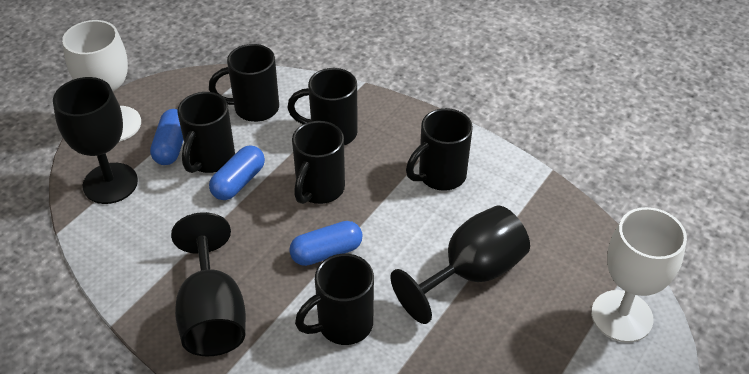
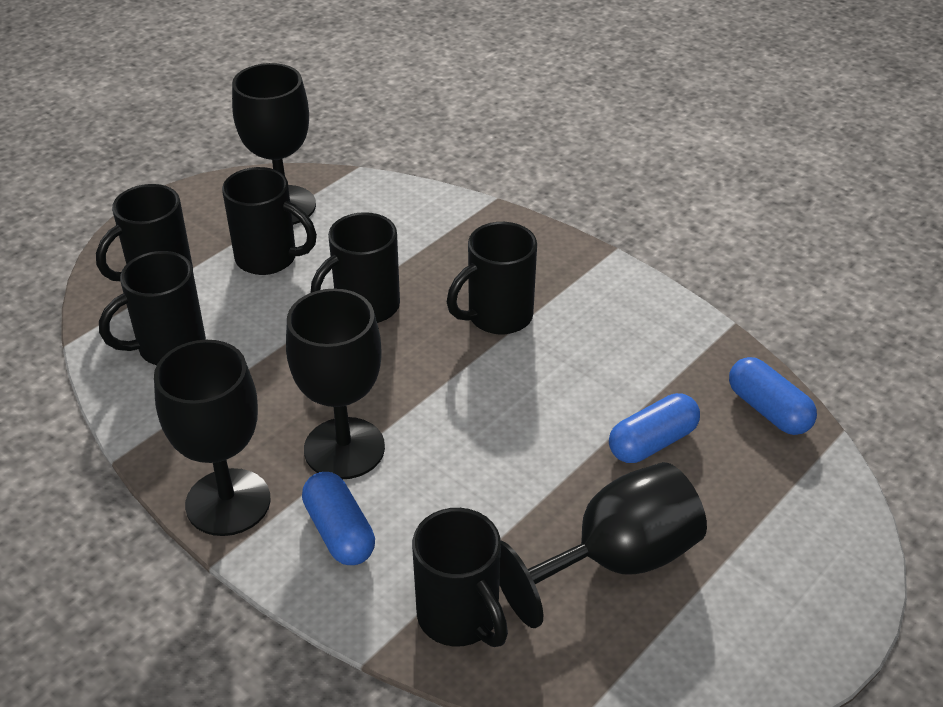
black goblet: [53,77,138,204] [171,212,246,356] [391,205,530,324] = 3 -> [154,340,271,536] [232,63,316,225] [286,288,385,479] [499,462,707,628] = 4
white goblet: [62,20,141,142] [591,207,687,343] = 2 -> none = 0

